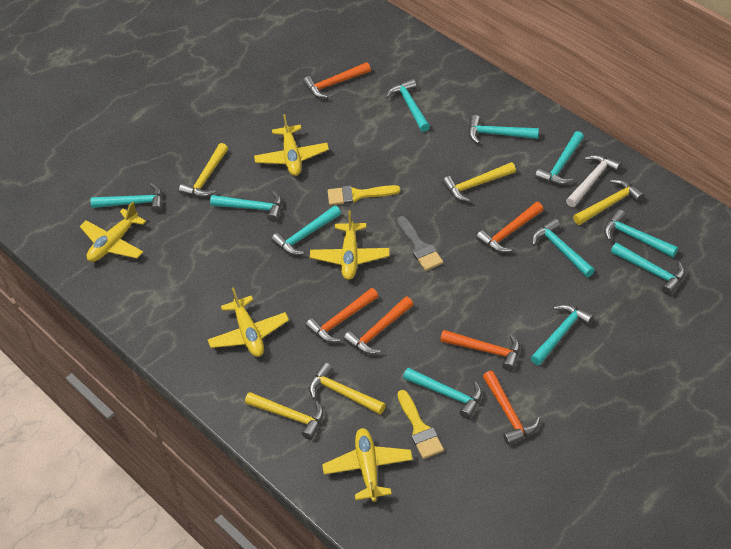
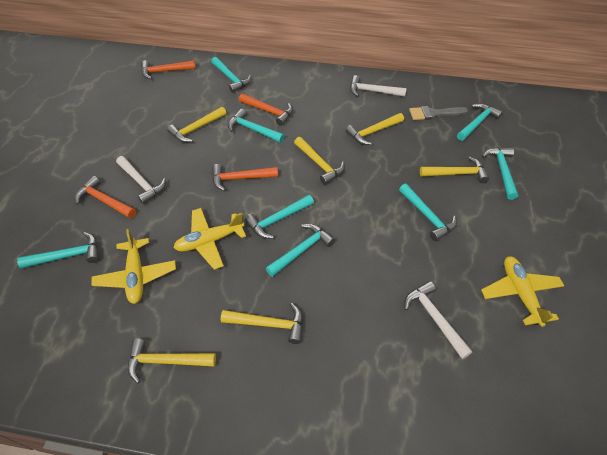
orange hammer: [303,62,371,98] [305,288,378,343] [343,296,413,354] [440,330,520,371] [476,202,544,253] [483,371,540,445] = 6 -> [75,176,136,218] [141,60,196,79] [212,164,278,191] [239,94,293,126] = 4
turquoise hammer: [90,183,162,213] [210,191,282,222] [271,205,341,255] [386,79,430,132] [403,368,482,419] [468,115,539,144] [531,304,594,365] [532,218,595,277] [535,131,584,185] [604,209,678,257] [611,243,685,295] = 11 -> [17,232,99,269] [211,57,251,93] [228,109,285,143] [245,195,314,239] [266,224,335,277] [399,184,457,241] [457,103,503,141] [482,148,518,200] = 8
white hammer: [566,154,622,207] = 1 -> [116,156,166,204] [350,75,406,97] [404,281,473,359] = 3
yellow brush: [327,185,400,205] [397,390,444,459] = 2 -> none = 0
yellow hammer: [179,143,228,197] [245,392,324,440] [309,362,386,415] [442,162,516,202] [573,179,644,225] = 5 -> [128,339,216,384] [167,107,226,143] [221,303,303,344] [294,137,345,185] [346,113,404,145] [420,157,489,183] = 6
yellow plane: [80,202,146,262] [208,287,289,357] [254,114,329,176] [310,210,390,280] [322,428,413,502] = 5 -> [91,229,176,304] [174,208,246,270] [481,256,564,327] = 3

